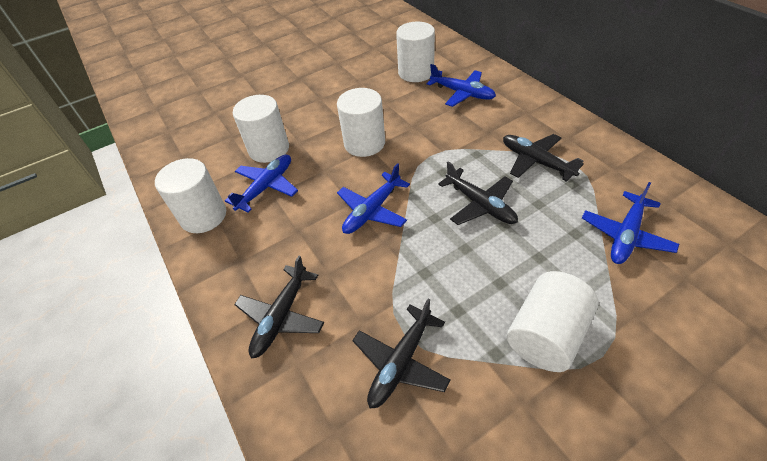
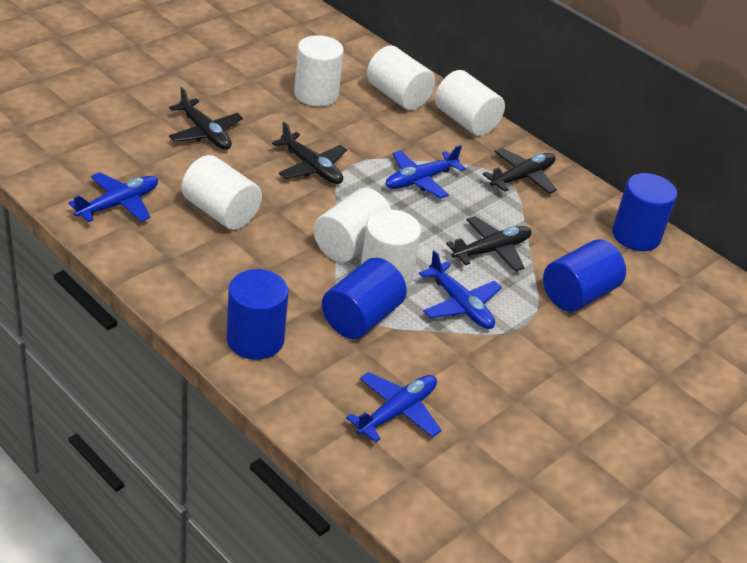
blue cylinder: none = 0 -> [227,269,289,360] [322,258,407,339] [543,239,626,312] [612,173,677,251] = 4
white cylinder: [155,158,226,233] [233,95,289,163] [337,88,385,157] [396,21,435,82] [507,271,599,372] = 5 -> [182,155,262,230] [294,35,344,107] [314,188,391,263] [361,210,421,289] [367,46,435,110] [435,70,505,136] = 6

